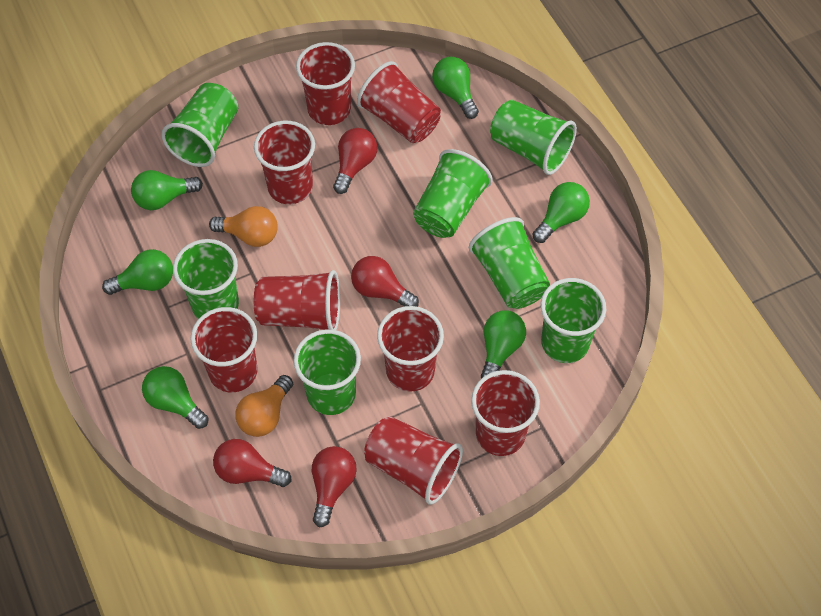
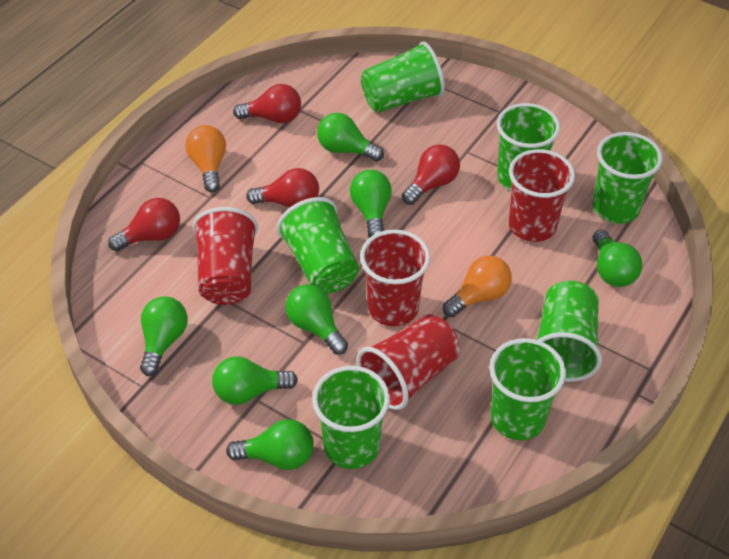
green light bulb: [102,249,173,295] [131,170,203,210] [142,366,209,429] [432,57,479,119] [481,311,526,378] [532,182,590,243] = 6 -> [140,296,188,376] [212,356,298,405] [226,419,314,470] [286,284,348,355] [317,113,384,162] [350,169,392,238] [593,230,642,287] = 7
red cup: [190,307,258,392] [254,121,315,204] [254,270,340,330] [296,42,355,125] [357,61,441,143] [364,416,463,505] [377,306,444,391] [471,370,540,456] = 8 -> [193,207,258,305] [357,314,460,410] [360,230,430,326] [509,149,575,242] = 4

